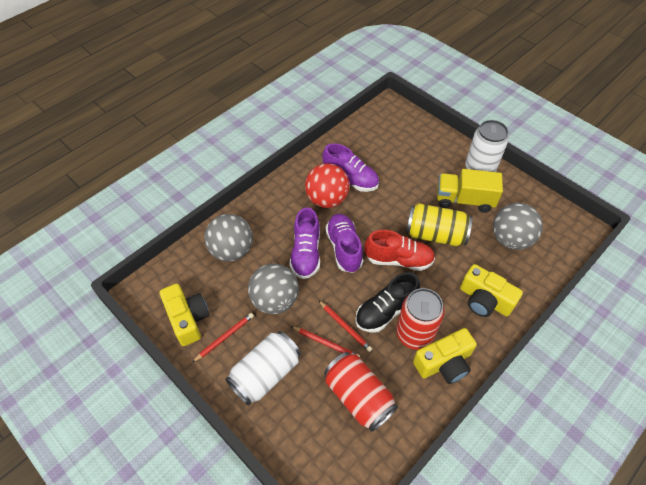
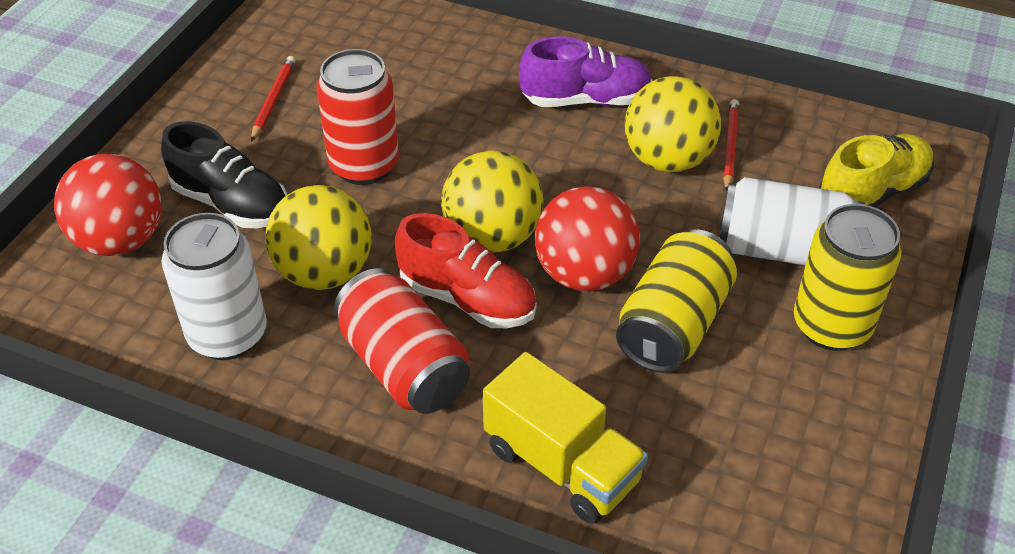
grey ball: [204,214,253,261] [248,263,299,314] [493,203,543,250] = 3 -> none = 0
purple shoe: [289,207,320,279] [322,143,379,192] [325,214,363,273] = 3 -> [519,36,652,107] = 1
red ball: [305,164,350,208] = 1 -> [54,154,162,256] [535,186,640,291] = 2
red pencil: [193,313,254,362] [291,326,360,358] [319,301,372,352] = 3 -> [251,56,295,141] [723,99,739,191] = 2
yellow ball: none = 0 -> [265,185,372,290] [441,150,543,252] [625,76,721,172] = 3
yellow camera: [160,284,209,346] [413,328,477,384] [460,264,523,317] = 3 -> none = 0
yellow can: [406,203,473,246] = 1 -> [616,230,737,373] [794,204,901,351] = 2
yellow shoe: none = 0 -> [819,134,934,208] = 1

